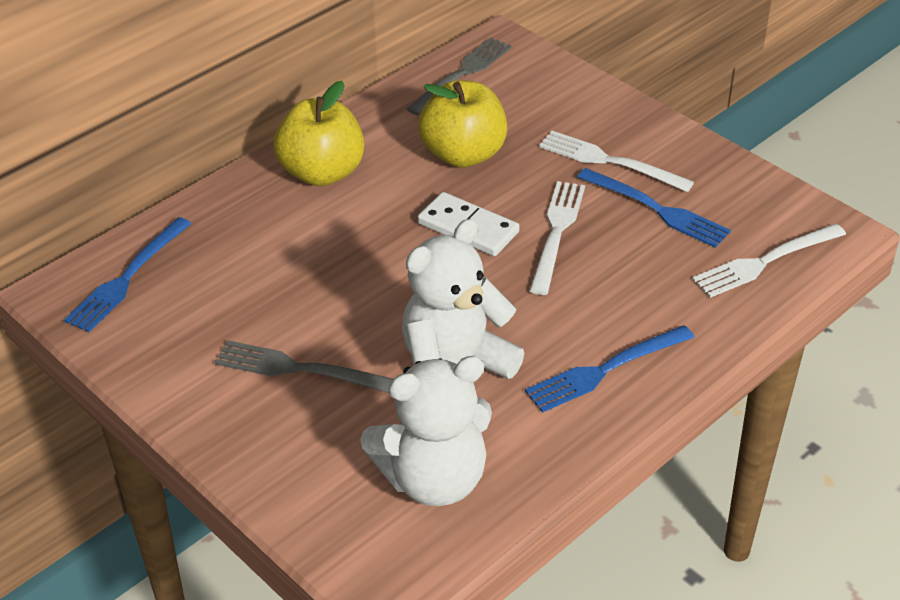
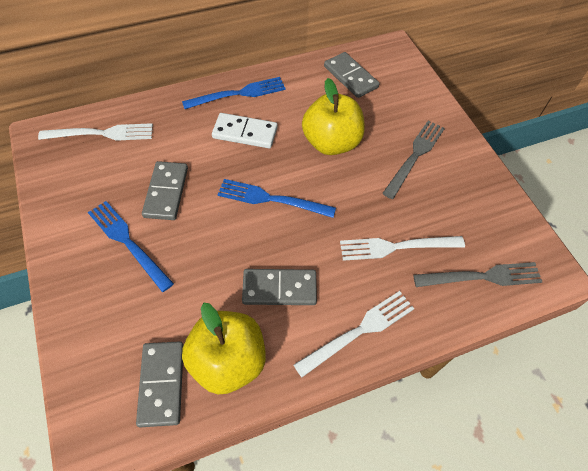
grey domino: none = 0 -> [136,341,184,427] [142,161,188,220] [242,269,317,305] [324,52,379,98] = 4
white teddy bear: [360,356,492,506] [402,219,524,379] = 2 -> none = 0

